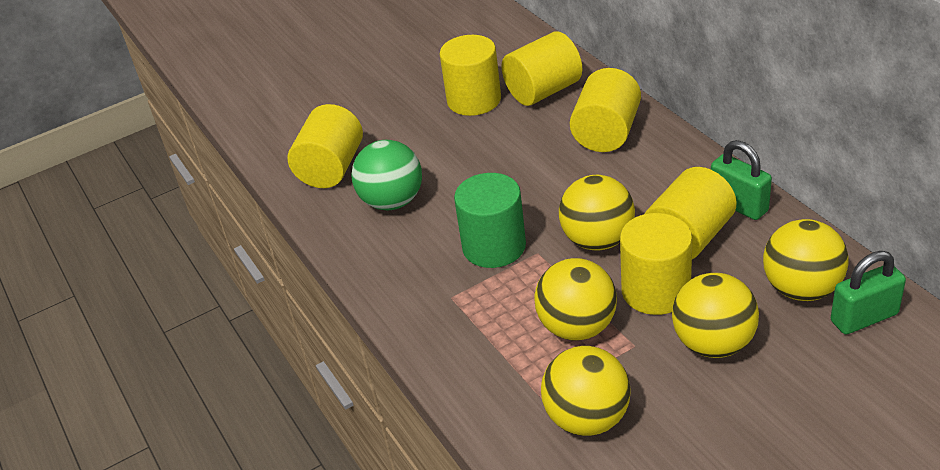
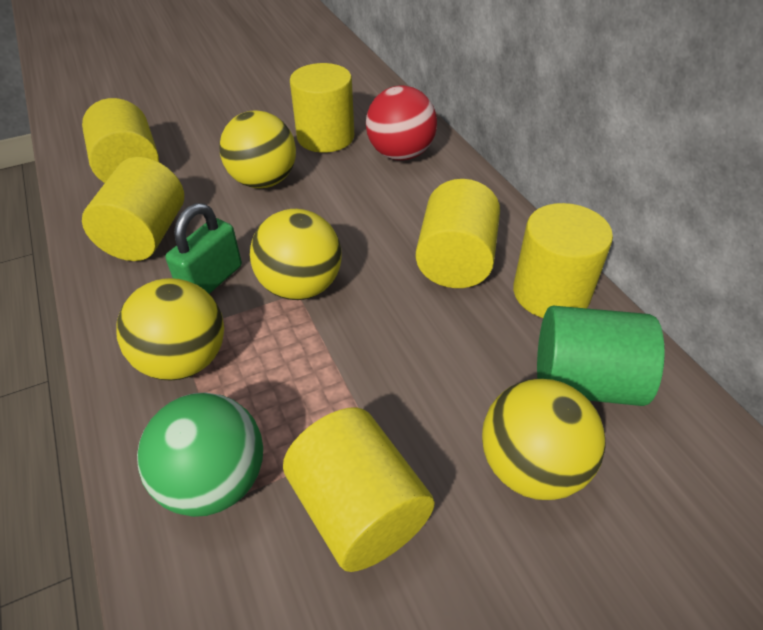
green padlock: [711,140,772,220] [831,251,906,334] = 2 -> [165,203,242,294] = 1
red ball: none = 0 -> [366,85,437,160] = 1
yellow ball: [534,258,617,340] [541,346,631,436] [559,175,635,250] [672,273,759,358] [763,219,848,301] = 5 -> [116,278,224,381] [219,110,296,188] [250,209,342,300] [482,379,606,500] = 4

